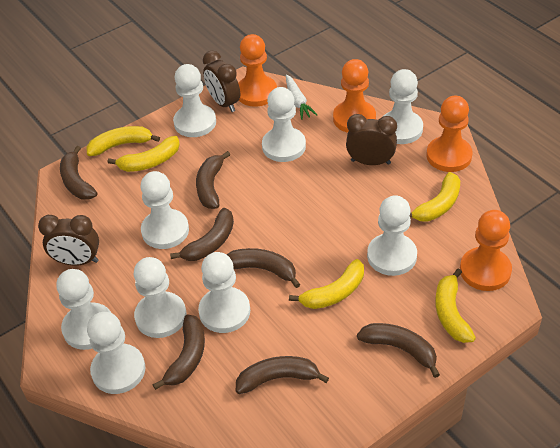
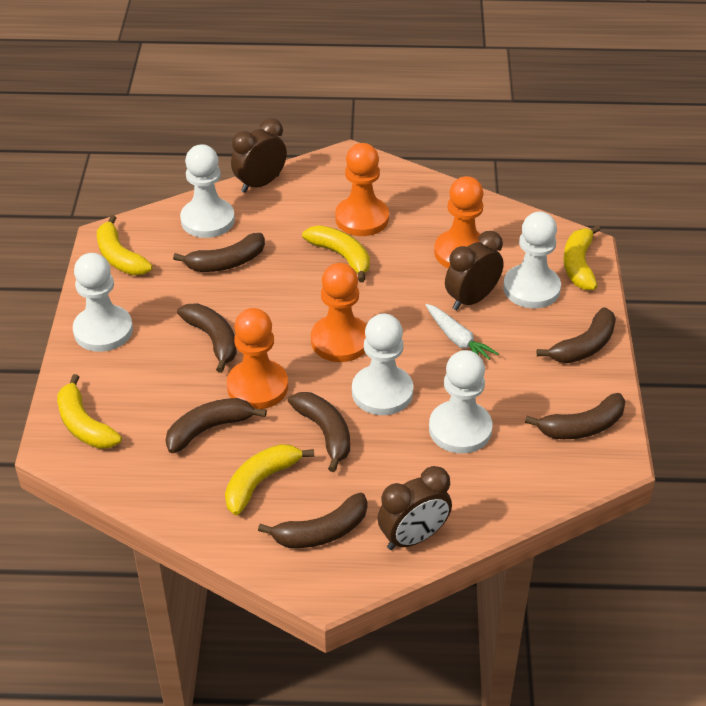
white pawn: [56,269,111,350] [87,312,145,394] [134,257,187,338] [140,171,189,249] [173,64,216,137] [198,252,250,333] [262,87,306,162] [367,195,417,276] [383,69,423,144] = 9 -> [73,253,133,352] [180,144,235,238] [352,314,413,415] [429,350,492,454] [503,211,561,308] = 5

